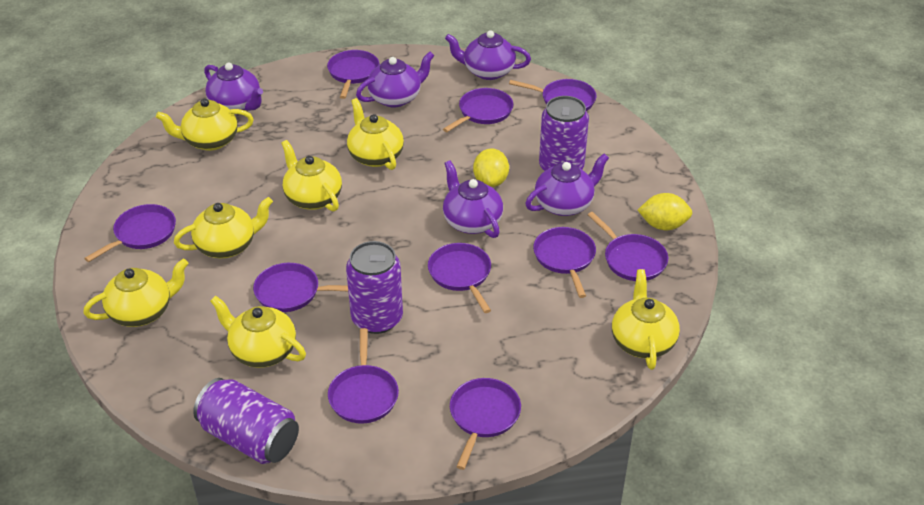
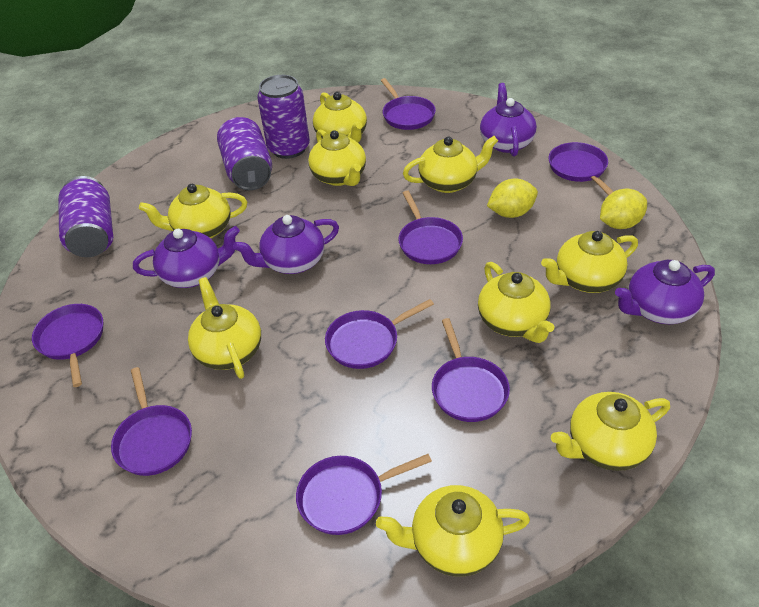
purple pan: [84,204,176,262] [253,263,348,312] [327,50,379,99] [328,328,399,424] [428,243,491,313] [443,88,513,132] [450,378,521,470] [509,79,597,111] [533,227,596,298] [588,212,668,281] = 10 -> [32,304,103,387] [111,367,192,476] [296,454,432,535] [325,299,434,369] [381,78,436,130] [398,191,463,264] [432,318,510,422] [549,142,613,195] = 8
purple teapot: [204,63,263,111] [356,52,434,107] [443,160,503,238] [445,30,531,80] [525,154,609,216] = 5 -> [133,226,240,288] [233,215,339,274] [480,83,537,156] [615,260,715,324] = 4
yellow teapot: [83,259,189,327] [156,98,254,151] [174,197,273,258] [210,296,306,368] [281,140,342,212] [347,98,404,170] [612,269,680,370] = 7 -> [139,184,247,238] [188,277,261,379] [308,129,366,186] [313,92,367,143] [376,485,530,577] [403,136,498,193] [478,262,554,343] [541,231,638,293] [551,392,670,471] = 9

